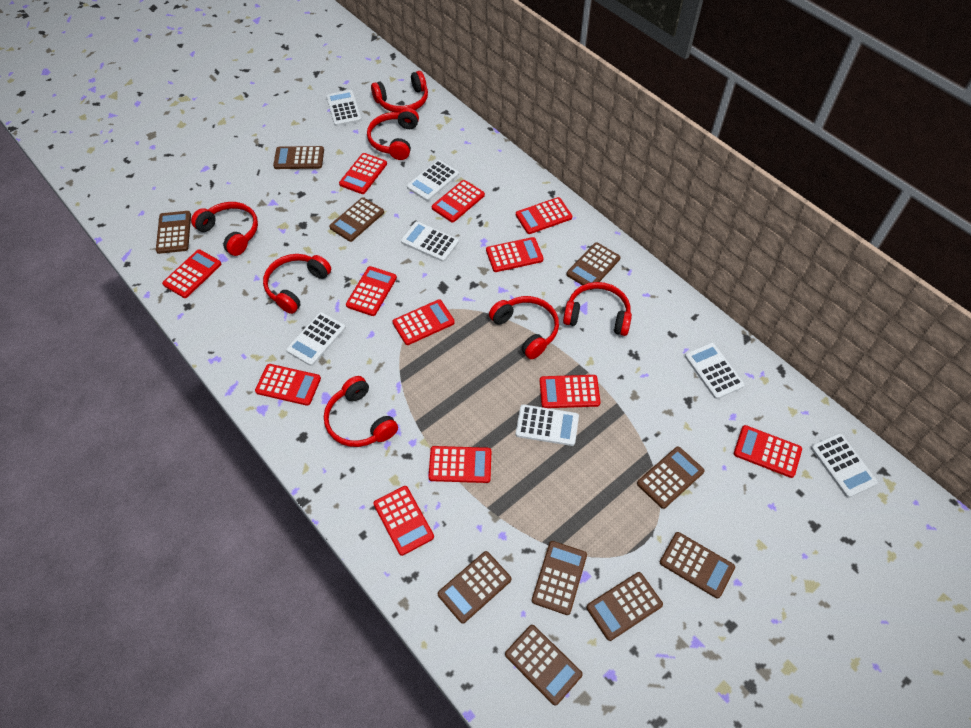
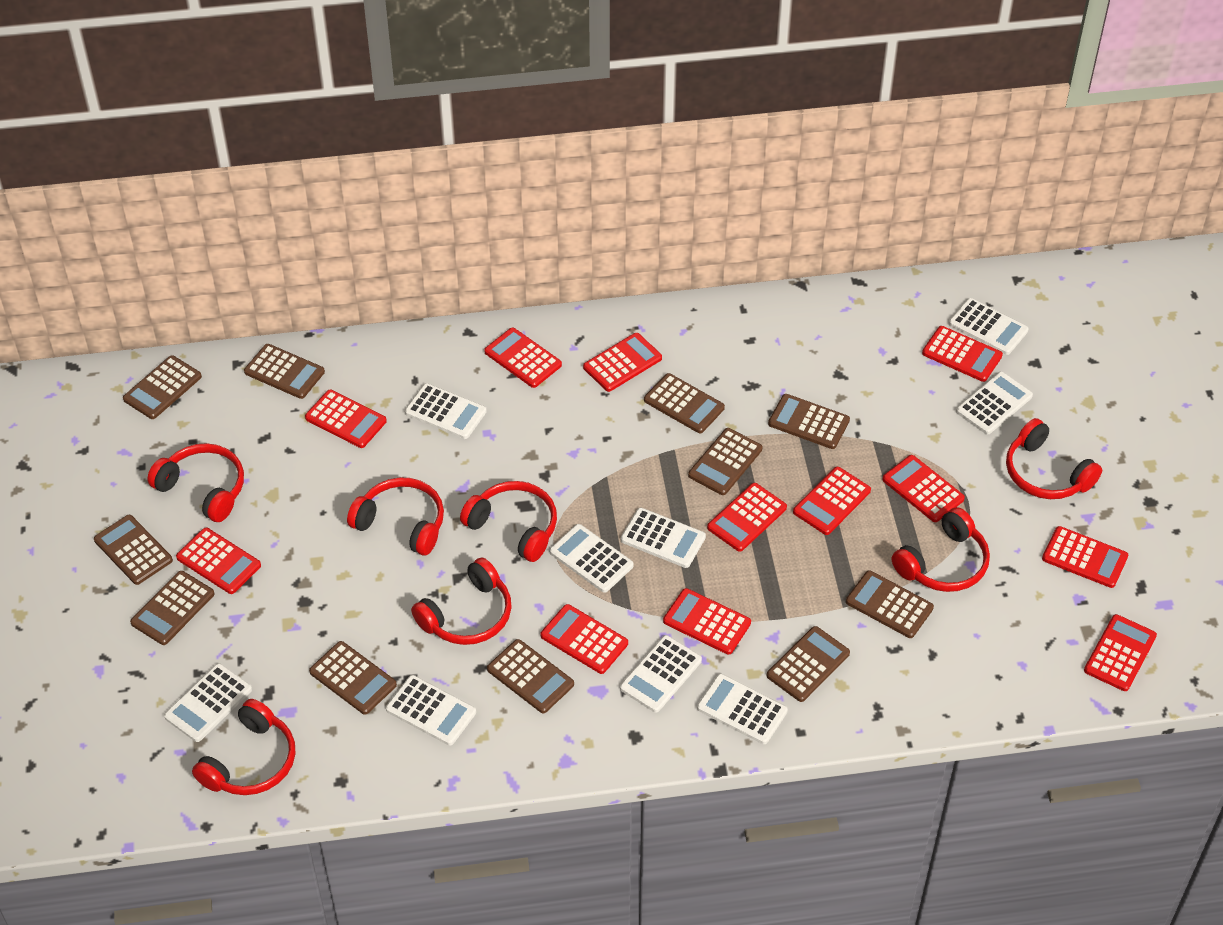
brown calculator: [156,211,191,254] [273,146,324,169] [329,197,384,242] [438,551,511,624] [505,625,583,706] [532,541,587,615] [566,242,621,290] [586,572,663,641] [637,446,705,509] [660,532,735,599] = 10 -> [94,515,173,585] [123,355,202,419] [130,571,215,645] [244,344,325,399] [309,641,397,715] [487,639,574,713] [644,373,725,433] [688,428,762,495] [767,626,850,702] [768,394,850,449] [846,570,934,638] = 11
white calculator: [286,312,346,366] [326,90,362,126] [401,221,459,262] [407,160,459,201] [516,404,579,446] [685,343,744,399] [811,433,878,498] = 7 -> [164,663,252,742] [386,675,476,745] [405,383,487,439] [550,524,634,593] [620,635,702,713] [621,508,706,568] [697,674,788,744] [949,298,1029,355] [956,372,1033,434] = 9

